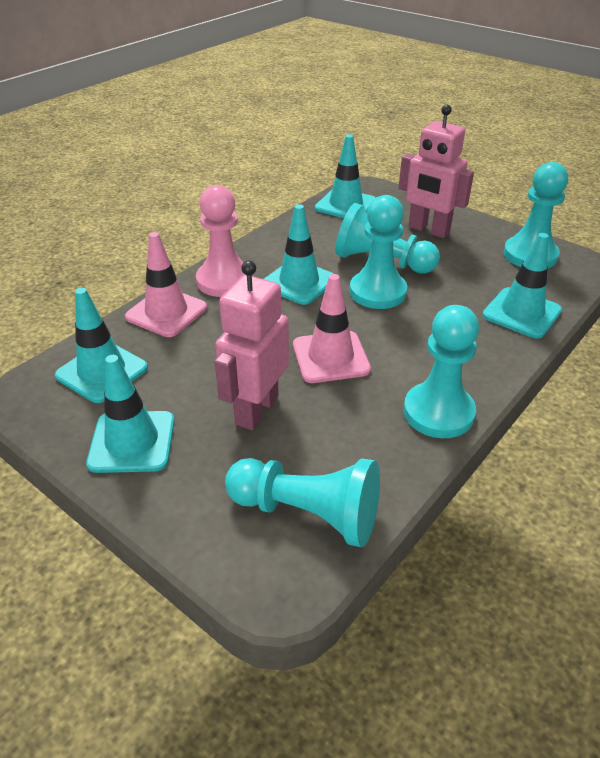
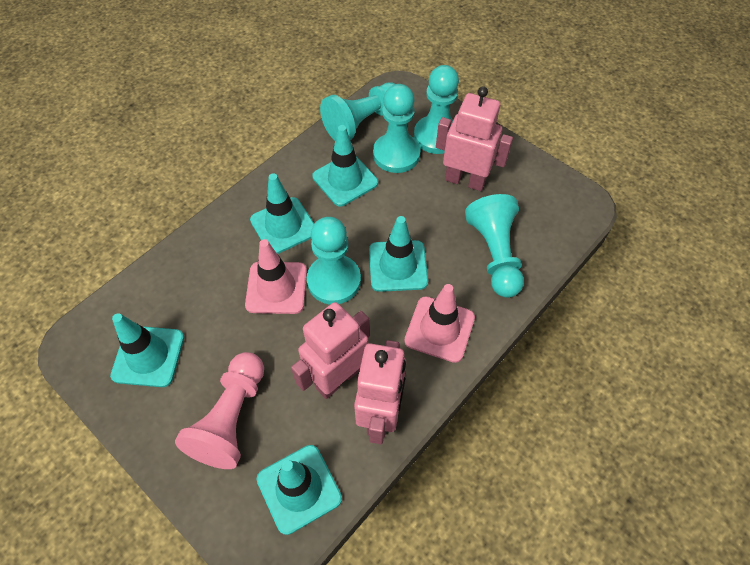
pink robot: [215,261,289,430] [399,105,474,238] = 2 -> [291,302,370,399] [354,340,406,444] [436,86,513,191] = 3

